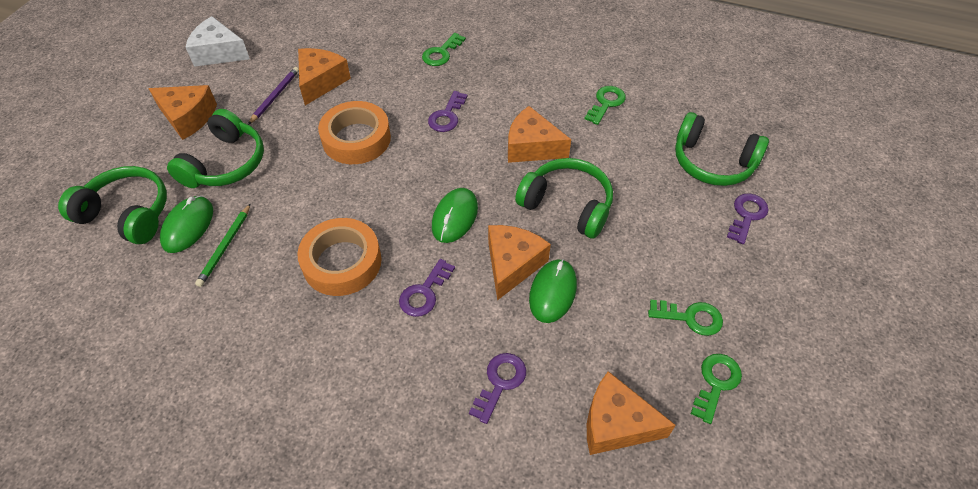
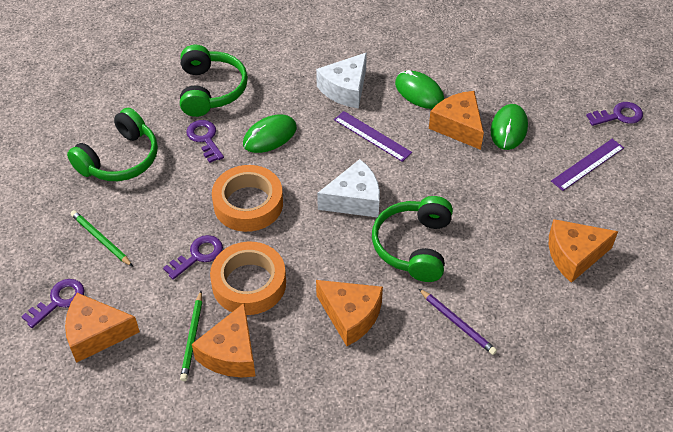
green headphones: [58,166,167,244] [167,109,264,188] [515,158,613,239] [675,112,769,186] = 4 -> [67,108,158,181] [180,45,248,117] [372,196,453,282] = 3
green key: [422,33,466,66] [585,86,626,125] [648,300,723,336] [691,354,742,424] = 4 -> none = 0
green pencil: [195,203,251,287] = 1 -> [71,210,133,267] [180,291,202,381] = 2
purple ruler: none = 0 -> [334,111,412,162] [551,139,624,191] = 2
white cheese: [185,16,250,67] = 1 -> [316,52,367,108] [317,159,380,217] = 2

